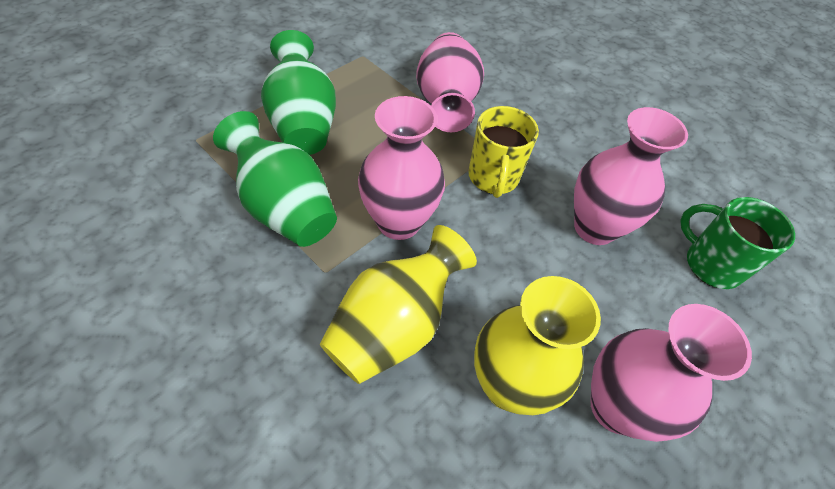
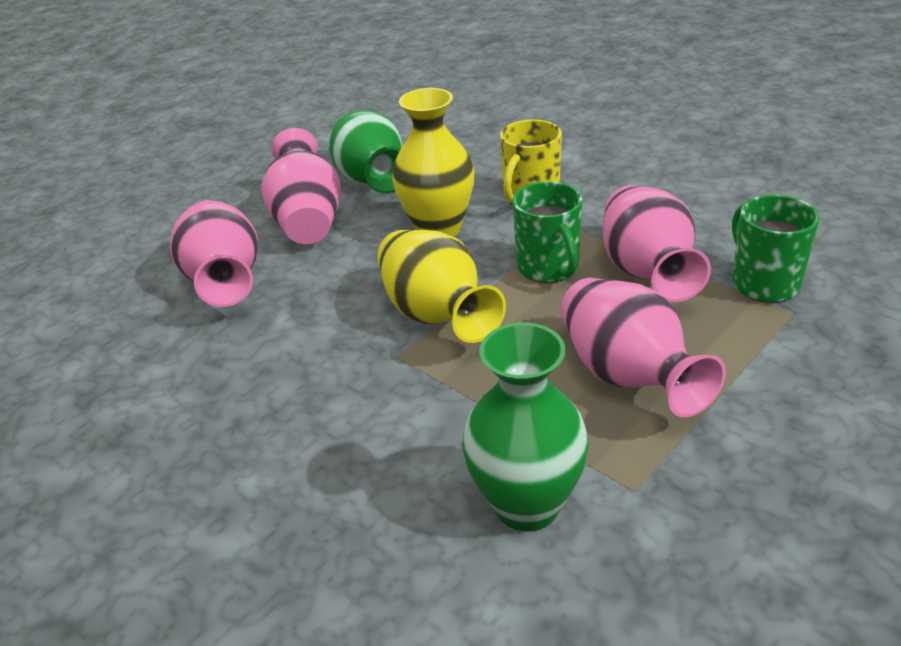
green mug: [680,197,795,289] = 1 -> [512,181,583,283] [732,195,820,303] = 2

